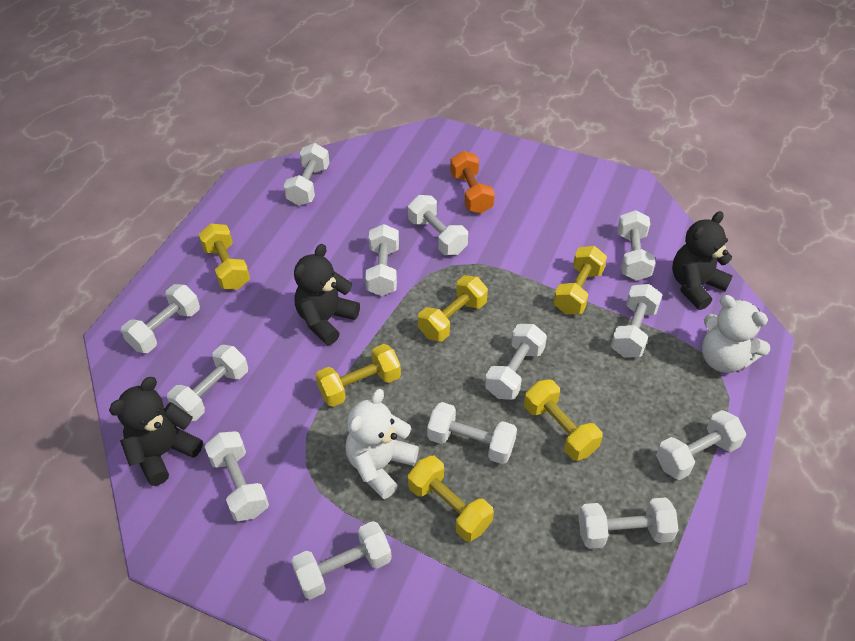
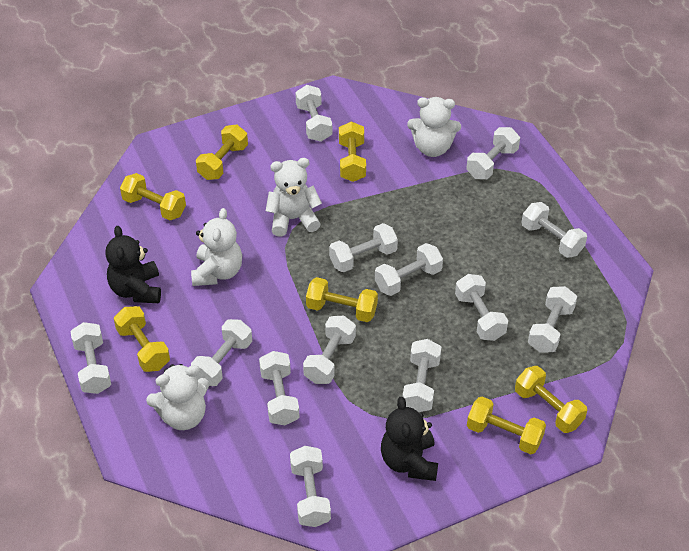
black teddy bear: [109,377,203,486] [294,244,360,345] [672,211,733,310] = 3 -> [105,226,161,303] [381,397,438,481] = 2
orange dumbbell: [450,151,495,214] = 1 -> none = 0
white teddy bear: [346,389,419,499] [702,295,770,373] = 2 -> [146,364,209,430] [191,208,242,286] [266,158,322,237] [407,97,461,157] = 4
yellow dumbbell: [199,223,250,290] [316,344,401,407] [408,456,494,542] [418,275,488,342] [524,379,603,461] [553,246,607,314] = 6 -> [114,306,170,372] [120,173,186,220] [196,125,248,180] [306,277,378,322] [339,122,366,182] [467,397,546,454] [515,366,587,433] = 7

